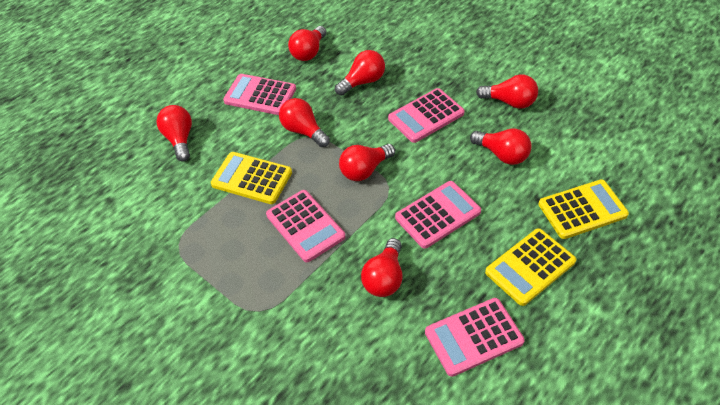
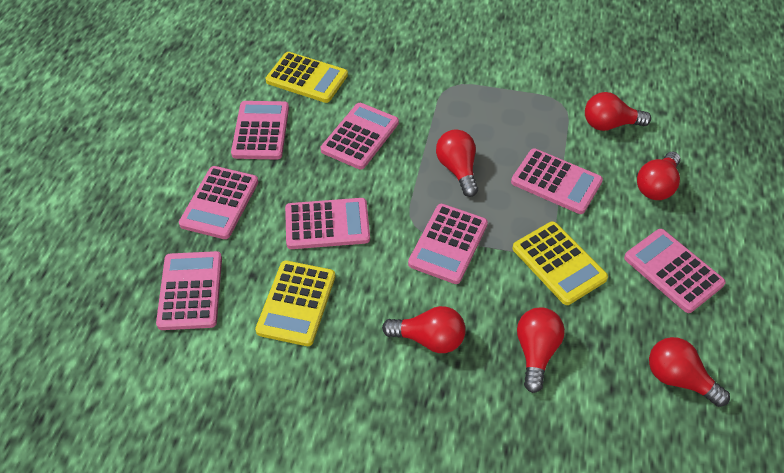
pink calculator: [223,74,296,115] [266,190,346,262] [388,88,465,143] [395,181,481,249] [425,298,525,377] = 5 -> [156,251,222,330] [179,166,258,239] [231,101,289,159] [285,198,370,249] [321,103,399,169] [408,204,488,284] [511,148,603,214] [624,229,726,313] = 8
red light bulb: [156,105,192,162] [279,98,330,147] [288,26,326,61] [335,50,385,95] [339,144,395,181] [361,238,402,297] [470,128,532,165] [476,74,538,109] = 8 -> [382,306,466,353] [436,130,478,197] [517,307,565,393] [585,92,651,131] [637,152,681,200] [649,337,730,407] = 6

